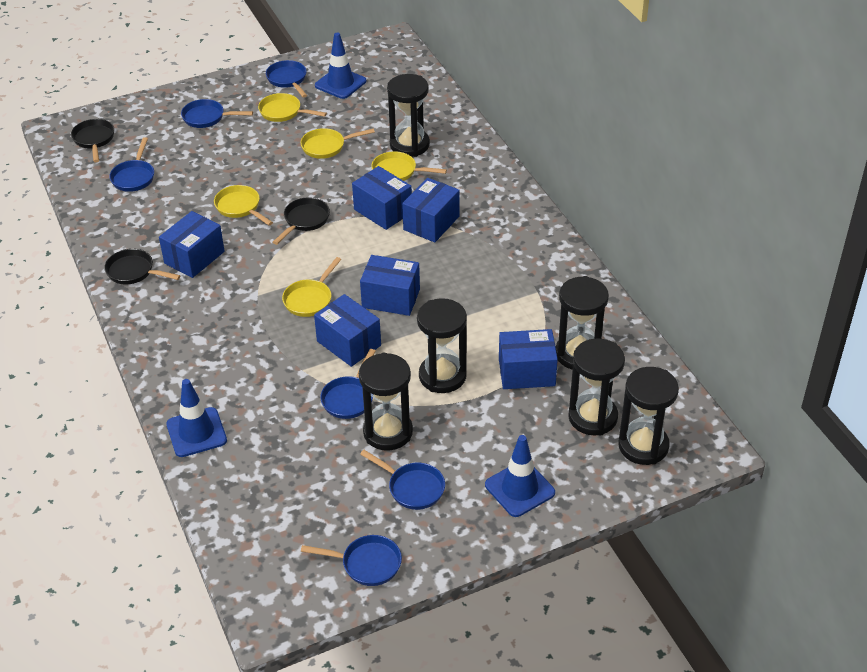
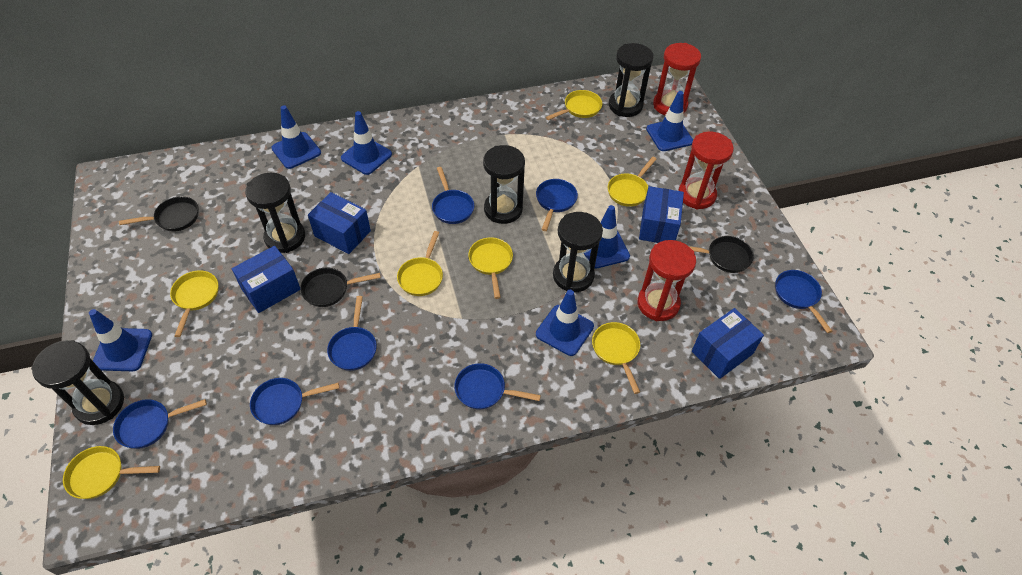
black hourglass: [359,353,413,451] [387,74,430,157] [417,298,467,393] [555,276,609,369] [568,338,625,436] [618,367,679,465] = 6 -> [31,340,124,425] [245,173,305,253] [483,145,525,224] [553,212,603,292] [609,43,653,117] = 5
blue box: [159,211,225,278] [314,294,381,367] [352,166,412,230] [360,255,420,316] [402,178,460,242] [499,329,558,389] = 6 -> [232,246,300,313] [308,192,371,254] [639,186,684,243] [692,308,764,379] = 4
blue pan: [109,137,154,192] [181,99,253,128] [266,60,307,98] [301,535,402,586] [320,349,376,419] [360,450,445,510] = 6 -> [113,399,207,449] [250,378,339,425] [327,296,377,371] [432,167,474,224] [454,363,541,410] [536,179,578,231] [775,270,832,333] = 7
blue traffic cone: [166,379,227,457] [315,33,366,99] [485,435,555,517] = 3 -> [89,309,152,371] [271,105,321,169] [341,111,392,175] [536,290,594,356] [584,205,630,269] [646,91,693,151] = 6
red hourglass: none = 0 -> [637,240,696,321] [653,43,701,115] [678,132,734,209] = 3
yellow pan: [214,185,273,226] [258,93,327,122] [282,257,342,317] [301,128,375,159] [371,151,447,181] = 5 -> [63,446,160,499] [170,270,218,337] [397,231,443,296] [468,237,513,299] [546,90,602,120] [592,322,640,394] [608,157,656,207] = 7

